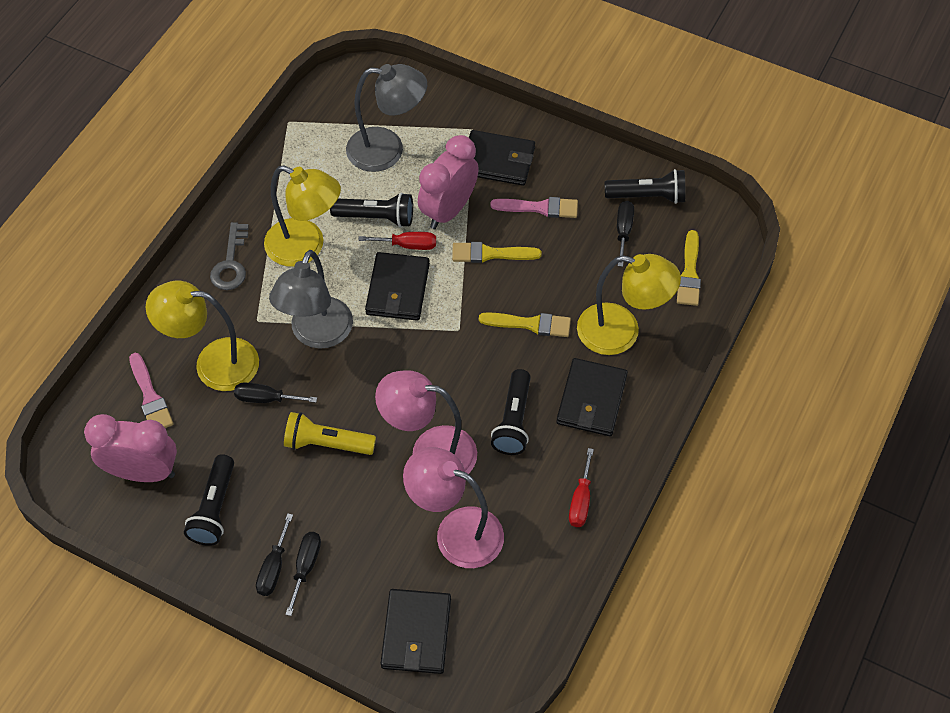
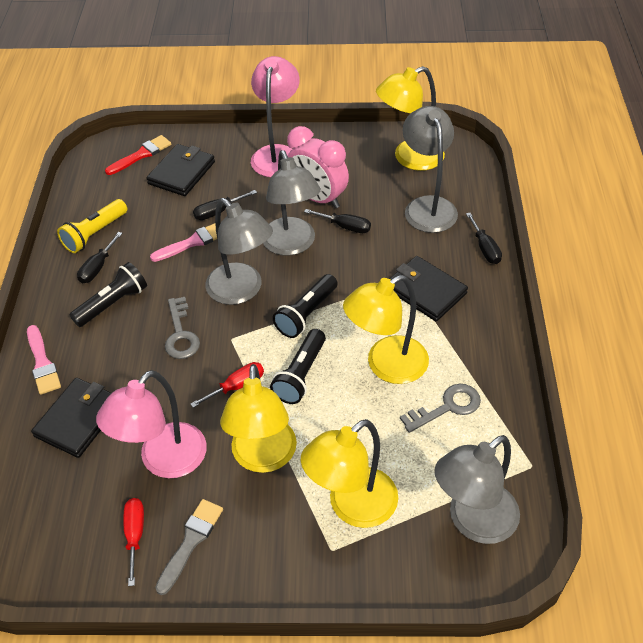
black flashlight: [184,454,234,546] [330,193,413,227] [491,369,531,455] [605,169,685,204] = 4 -> [70,262,147,327] [270,329,326,404] [273,274,338,338] = 3
black wallet: [365,252,430,321] [381,589,451,674] [469,130,535,186] [556,358,628,436] = 4 -> [31,378,111,458] [146,144,215,196] [390,256,468,321] = 3
grey brush: none = 0 -> [155,499,223,595] = 1
grey key: [210,222,249,290] = 1 -> [165,297,200,359] [400,384,481,433] = 2
grey lamp: [269,250,353,349] [346,64,427,172] = 2 -> [206,198,273,305] [263,150,321,256] [403,106,458,233] [434,435,520,544] = 4
pink clock: [84,414,177,482] [418,135,479,229] = 2 -> [287,126,349,208] = 1
red brush: none = 0 -> [105,135,171,175] = 1
yellow brush: [452,242,542,263] [479,312,571,337] [677,230,701,306] = 3 -> none = 0
yellow lamp: [145,281,259,391] [264,165,341,267] [577,254,681,355] = 3 -> [220,364,297,473] [301,419,398,528] [343,275,429,384] [376,66,445,171] = 4

